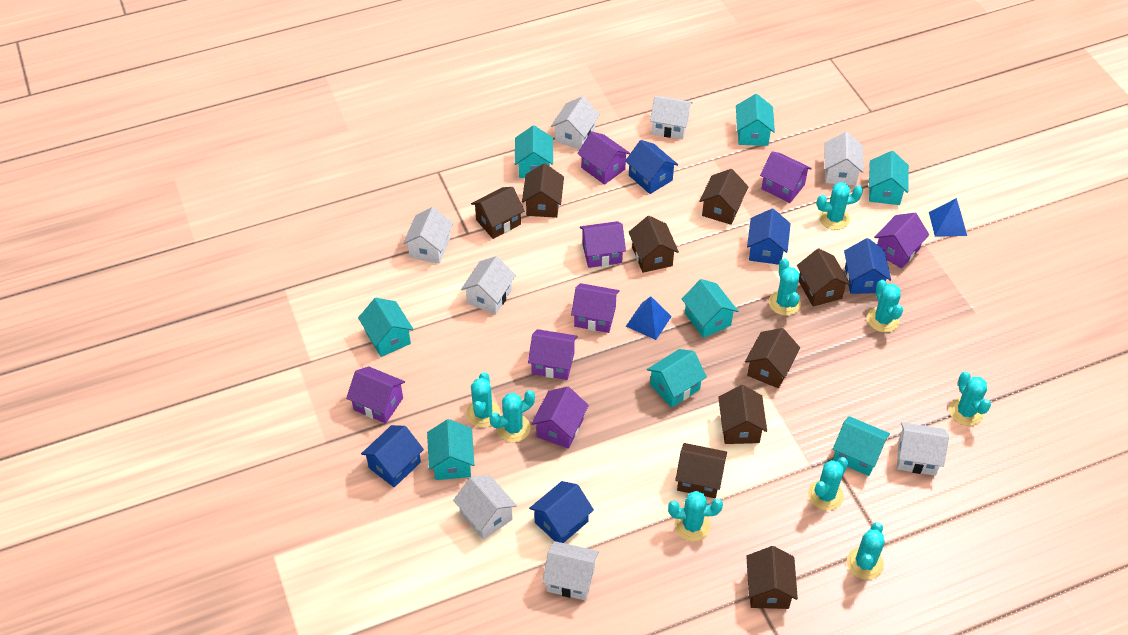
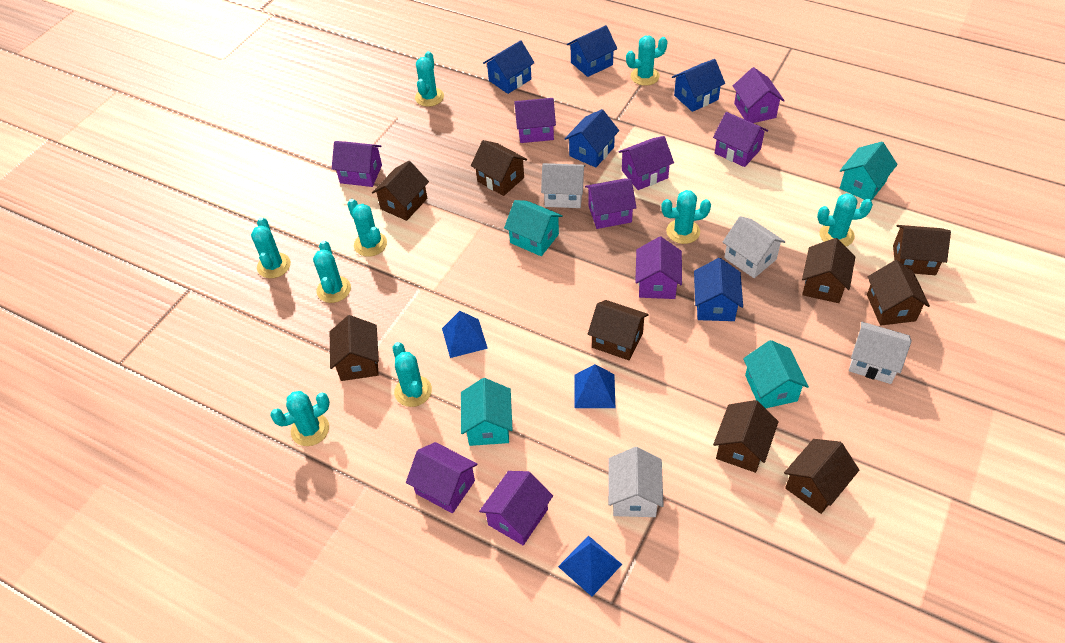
blue pyramid: [626,296,672,340] [929,198,967,237] = 2 -> [442,311,488,358] [558,535,622,597] [575,364,615,408] = 3
purple house: [346,366,405,424] [528,329,578,380] [531,387,589,449] [571,283,620,333] [577,131,630,185] [580,221,626,268] [760,151,812,203] [874,213,929,269] = 8 -> [332,141,382,187] [406,442,478,513] [479,471,553,545] [514,98,556,143] [585,179,637,229] [618,136,674,190] [635,236,682,299] [713,112,768,167] [733,67,785,123] = 9
turquoise house: [358,298,414,357] [427,419,474,480] [515,125,553,178] [647,349,707,407] [682,279,738,338] [736,94,775,146] [833,416,890,476] [869,151,909,205] = 8 -> [461,378,513,446] [504,200,563,256] [743,340,809,408] [840,141,898,201] = 4
white house: [403,207,453,264] [453,475,517,540] [461,256,516,315] [542,541,599,601] [551,96,600,150] [650,96,693,140] [825,132,864,186] [897,422,949,476] = 8 -> [541,163,585,208] [608,447,664,517] [723,216,786,278] [849,322,912,384] = 4

